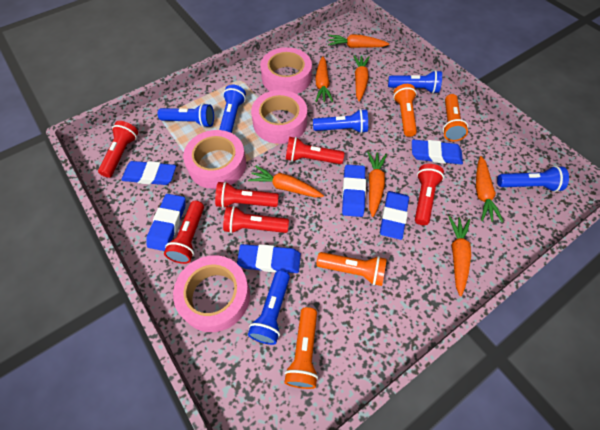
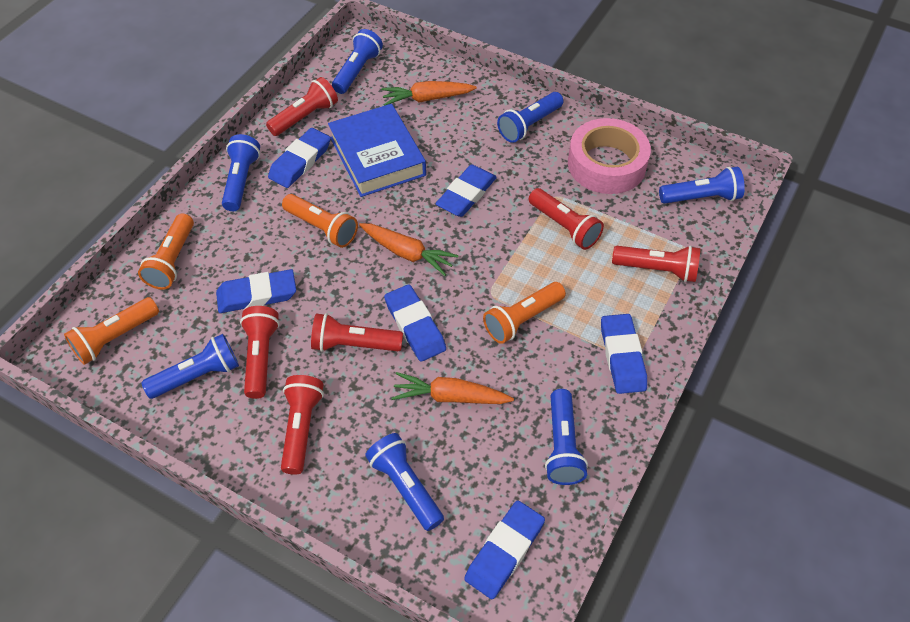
blue book: none = 0 -> [328,104,426,197] = 1
blue flashlight: [158,103,214,128] [219,85,246,133] [248,270,290,345] [313,109,368,133] [388,70,442,94] [497,166,569,192] = 6 -> [142,334,239,399] [222,134,260,211] [332,29,383,94] [365,433,444,531] [497,92,563,143] [545,389,588,485] [659,167,745,204] = 7
orange carrot: [248,165,324,197] [315,56,333,102] [328,34,389,48] [353,55,370,101] [367,151,387,217] [448,216,471,296] [476,156,503,222] = 7 -> [359,223,459,276] [381,81,477,106] [392,372,514,404] = 3
pink tape: [173,255,250,332] [183,130,246,189] [251,90,307,144] [260,47,312,94] = 4 -> [568,118,651,194] = 1

